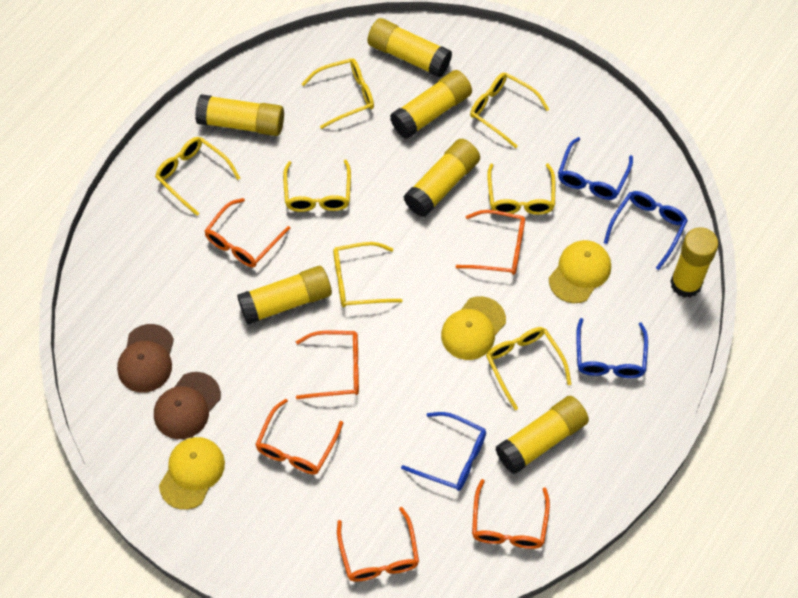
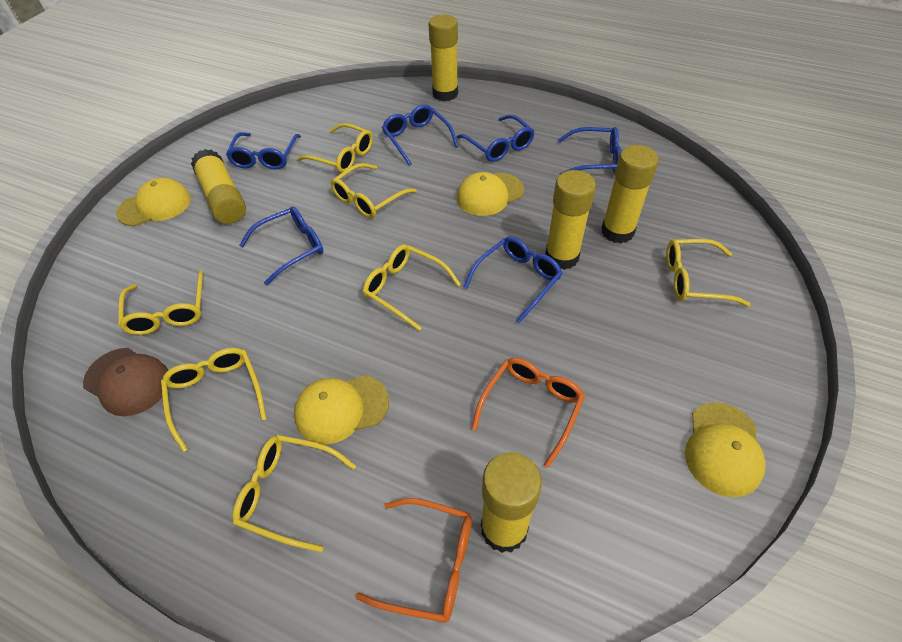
blue glasses: [401,412,486,491] [558,137,633,200] [576,318,648,378] [604,191,688,270] = 4 -> [226,132,301,170] [239,206,323,285] [382,104,458,166] [457,114,535,162] [464,236,563,323] [558,127,622,175] = 6
brown cap: [117,324,174,393] [154,372,221,439] = 2 -> [83,348,168,416] = 1
orange glasses: [205,198,290,268] [255,399,343,475] [296,331,359,399] [337,507,419,582] [456,210,525,275] [472,479,550,549] = 6 -> [355,498,472,623] [471,358,585,468] = 2
yellow cap: [159,437,225,510] [441,296,506,360] [549,240,611,303] = 3 -> [116,178,191,226] [294,375,389,444] [457,172,524,216] [685,402,766,497] = 4
yellow glue stick: [195,94,284,136] [237,266,332,325] [367,18,452,78] [390,70,472,139] [403,139,480,217] [495,396,589,474] [670,227,718,298] = 7 -> [191,149,246,224] [428,14,458,101] [481,452,542,553] [545,170,596,270] [601,145,659,244] = 5

